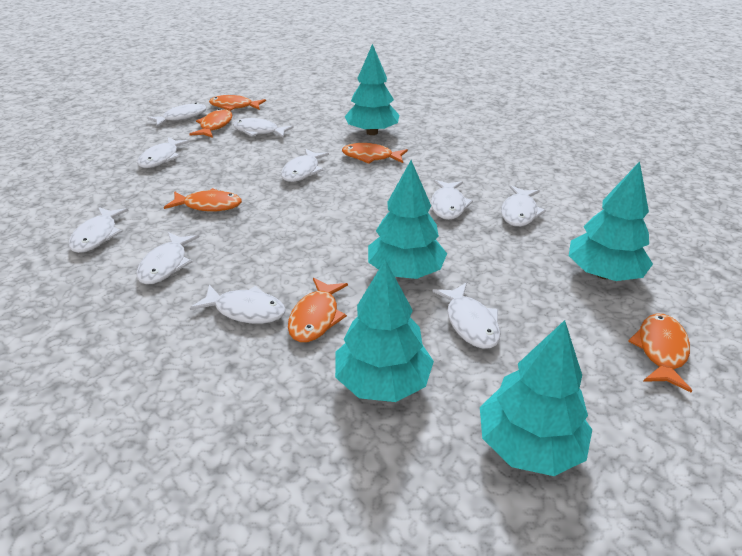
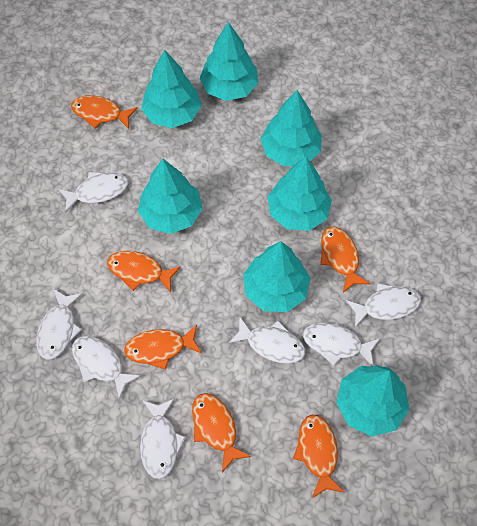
turquoise tree: [335,260,434,402] [344,44,399,135] [368,160,447,279] [480,320,592,476] [569,161,653,281] = 5 -> [138,159,203,234] [141,50,202,128] [199,22,258,101] [243,241,310,312] [261,90,322,167] [268,157,332,231] [336,365,410,437] = 7
white fish: [69,207,128,253] [136,232,199,285] [137,137,190,168] [147,103,207,127] [190,285,286,324] [233,118,294,137] [281,149,329,182] [431,180,473,220] [432,283,500,349] [501,186,546,227] = 10 -> [36,289,82,360] [58,172,128,213] [72,336,141,400] [140,398,186,479] [228,316,305,364] [303,323,380,366] [345,283,421,328] = 7

